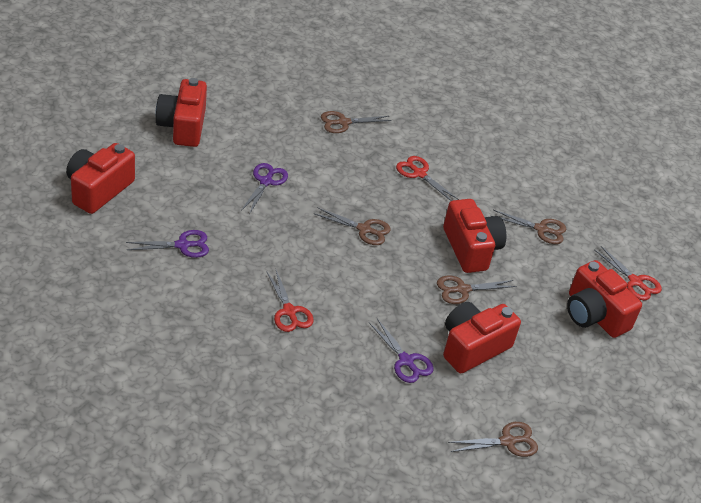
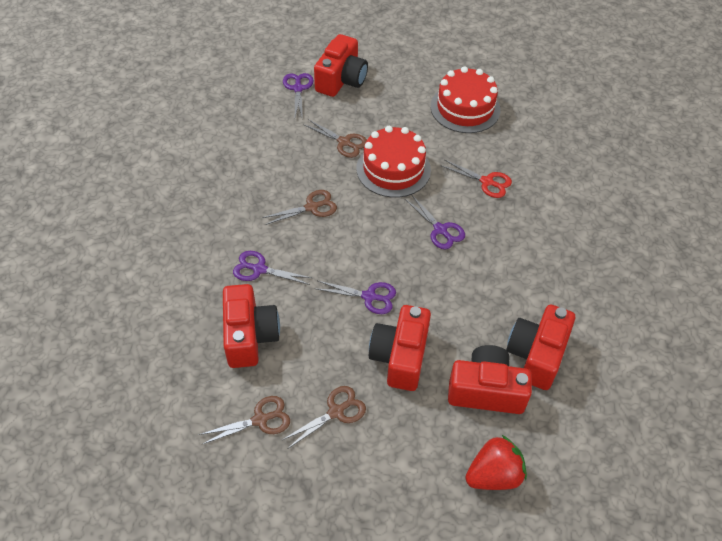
brown scissors: [315,207,391,245] [321,111,392,133] [437,276,517,304] [448,422,538,457] [491,210,566,244] = 5 -> [198,396,290,445] [262,190,337,225] [282,386,366,448] [303,119,367,158] = 4
purple scissors: [126,230,209,258] [241,163,288,213] [369,319,434,383] = 3 -> [233,251,312,285] [283,73,313,120] [317,281,396,314] [405,195,465,249] = 4
red cake: none = 0 -> [356,126,431,198] [430,66,500,133] = 2
red scissors: [266,270,314,332] [396,156,459,201] [595,246,662,300] = 3 -> [442,160,512,198] = 1
red strawberry: none = 0 -> [465,435,527,490] = 1

